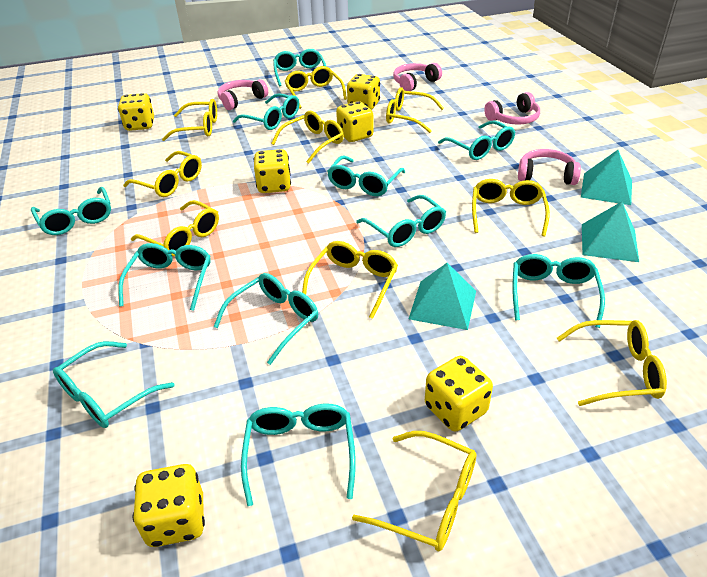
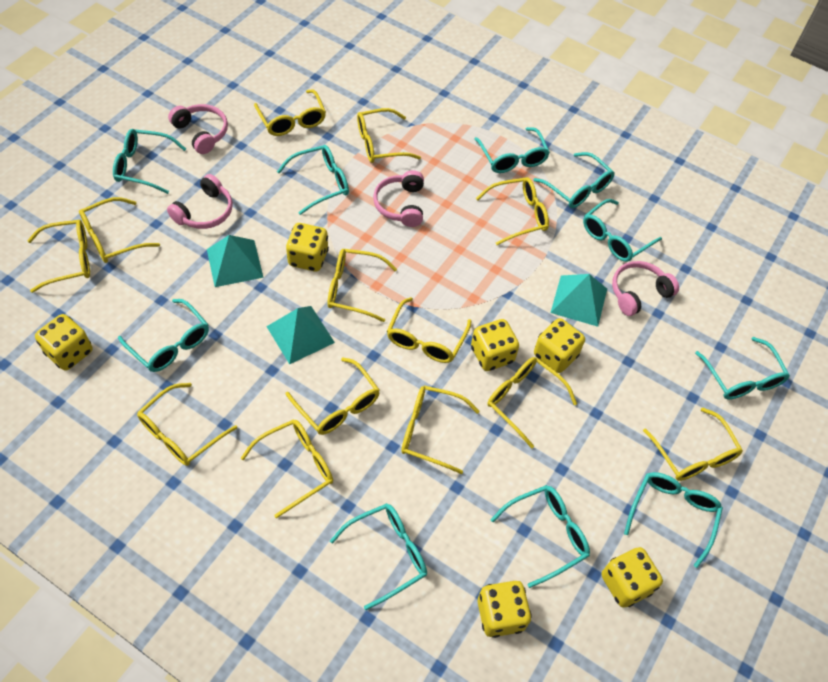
turquoise glasses: [31,187,111,235] [53,341,175,428] [118,243,211,311] [214,273,318,365] [233,93,299,130] [241,404,356,506] [273,49,326,86] [327,156,405,196] [356,195,446,247] [438,120,515,160] [512,254,605,328] = 11 -> [113,129,186,194] [118,299,209,372] [277,145,349,215] [330,503,427,610] [474,127,550,173] [491,485,590,588] [533,152,615,208] [583,199,662,262] [624,472,723,568] [695,337,790,400] = 10
yellow glasses: [123,151,202,197] [131,200,219,256] [162,99,217,141] [271,111,344,164] [285,66,347,109] [302,241,398,319] [352,431,477,551] [386,87,444,133] [472,179,550,237] [557,320,667,406] = 10 -> [27,219,90,293] [79,197,160,263] [137,383,237,466] [241,419,333,518] [254,89,326,136] [286,357,380,435] [327,249,397,322] [357,108,421,163] [387,297,471,363] [401,386,480,474] [476,177,549,245] [487,357,577,449] [643,408,743,481] = 13

